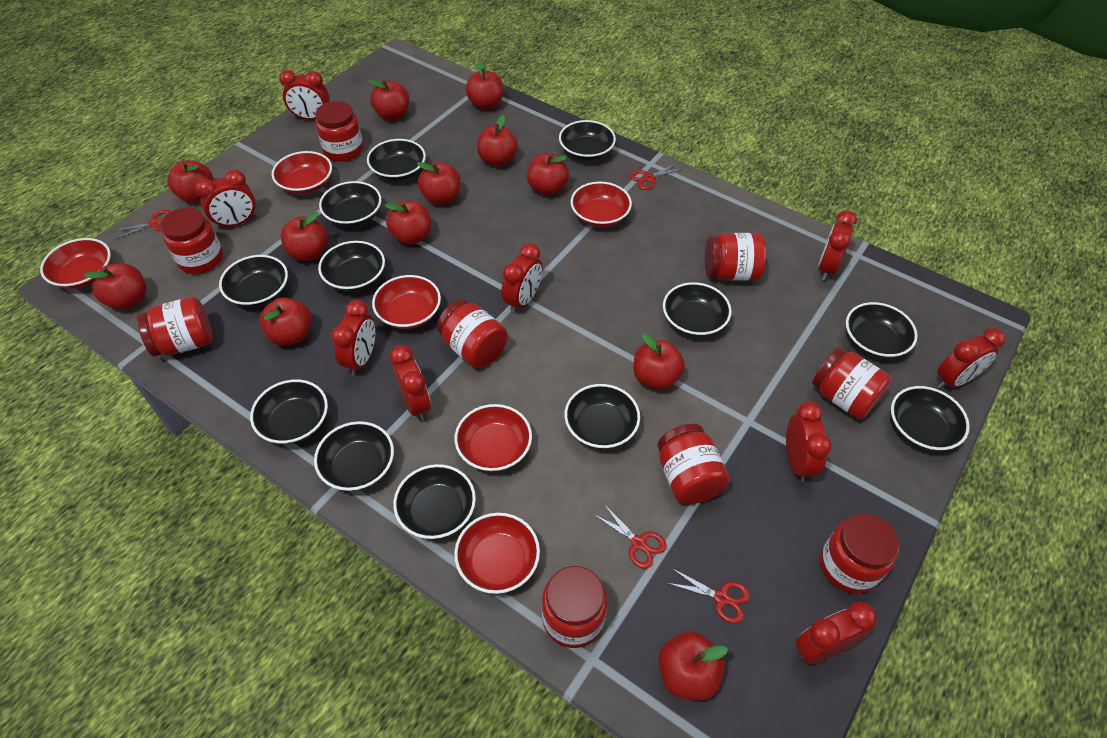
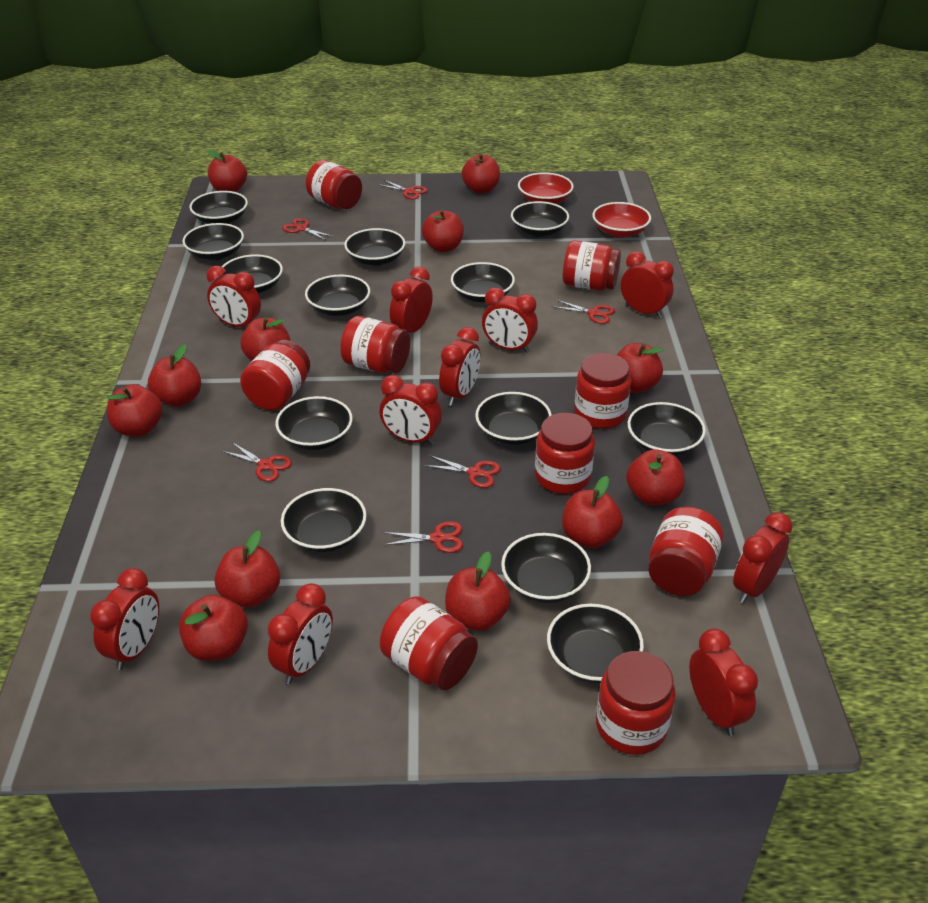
black bowl: [219,255,288,307] [250,379,328,444] [314,421,394,491] [318,241,385,292] [319,181,381,227] [367,139,426,181] [393,464,476,539] [559,120,616,161] [564,384,640,449] [663,282,732,337] [846,302,918,359] [891,386,970,451] = 12 -> [182,223,244,260] [190,191,248,224] [222,254,283,293] [276,396,353,450] [281,488,367,553] [305,275,370,316] [344,228,405,266] [451,262,515,303] [475,392,552,445] [501,533,591,603] [511,201,569,237] [547,604,644,683] [628,402,706,456] = 13
red bowl: [40,238,111,289] [272,151,332,194] [372,275,441,329] [454,513,540,594] [455,404,532,471] [571,182,632,227] = 6 -> [518,172,574,204] [592,202,651,238] = 2
red clock: [195,170,256,229] [279,70,330,120] [331,300,376,376] [390,345,431,421] [501,243,543,314] [786,401,832,482] [795,602,877,665] [818,210,857,280] [937,328,1006,389] = 9 -> [90,568,159,670] [207,266,261,327] [268,583,333,684] [380,375,442,445] [390,267,433,333] [439,327,480,406] [482,288,538,353] [621,251,674,318] [689,628,758,736] [733,512,793,603] = 10
red scissors: [114,210,171,240] [593,504,667,569] [630,163,684,190] [667,568,750,624] = 4 -> [222,442,292,482] [282,218,334,241] [377,180,428,200] [383,521,463,553] [424,455,501,488] [551,300,615,324] = 6

